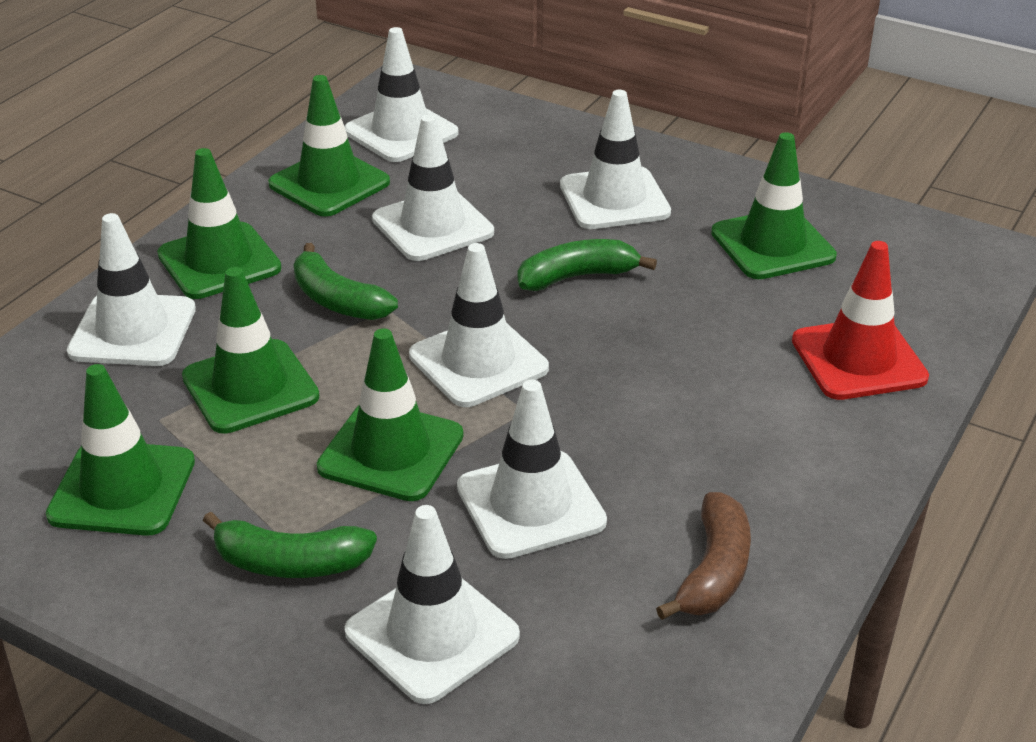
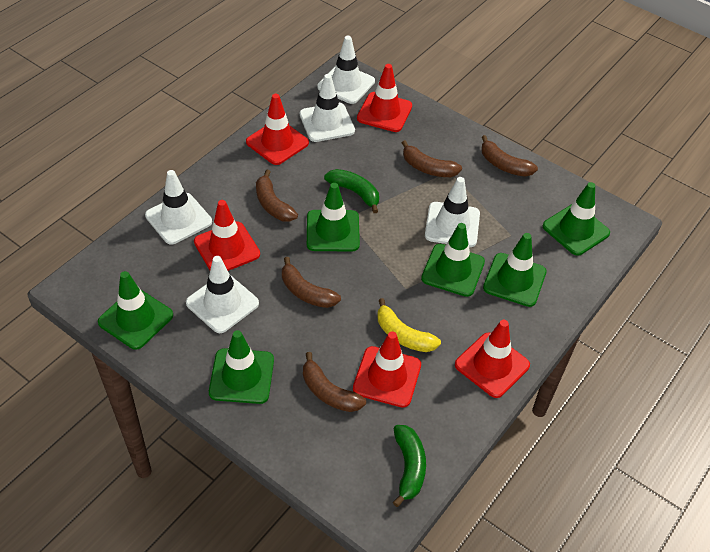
brown banana: [656,492,751,620] = 1 -> [256,170,298,222] [282,257,341,308] [303,352,366,412] [402,140,462,177] [481,135,538,177] = 5
green banana: [203,512,377,578] [294,243,398,320] [517,239,657,291] = 3 -> [324,169,379,213] [393,425,426,507] = 2
red traffic cone: [792,241,929,400] = 1 -> [194,200,260,271] [246,94,309,165] [353,331,421,408] [357,64,412,132] [455,320,530,398] = 5
white traffic cone: [67,213,196,366] [344,27,458,162] [345,505,520,704] [372,115,494,261] [409,243,549,407] [457,380,607,559] [560,90,671,229] = 7 -> [145,170,212,245] [186,256,259,333] [300,74,355,142] [317,36,375,104] [425,177,480,247] = 5
yellow banana: none = 0 -> [377,298,441,352] = 1

